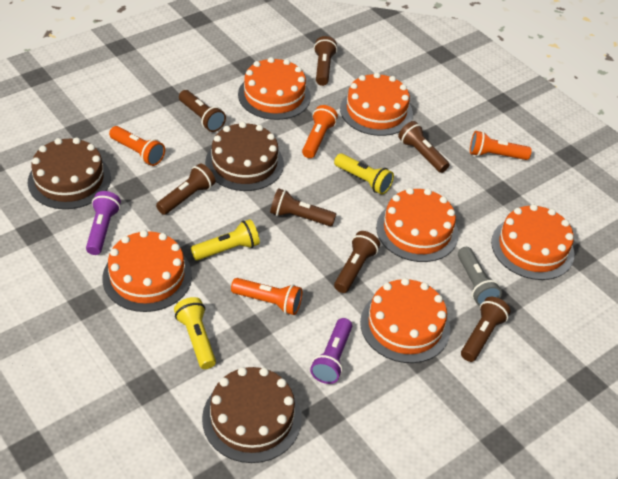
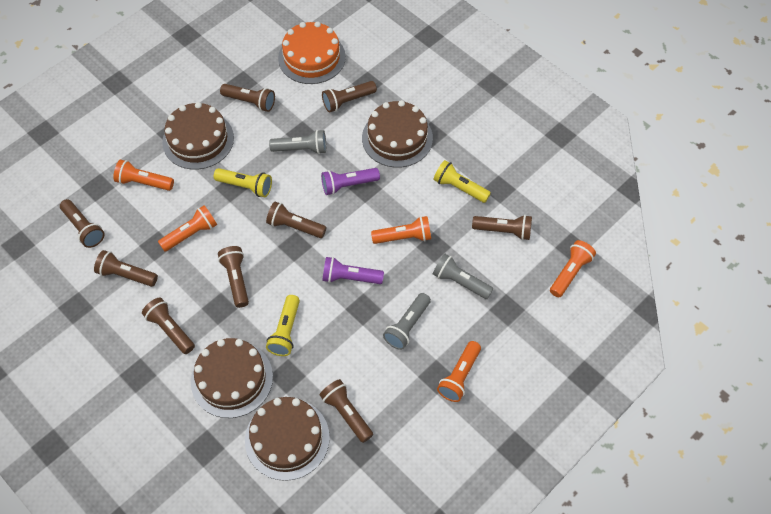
brown cake: [28,137,111,209] [202,367,302,463] [205,122,284,191] = 3 -> [162,102,234,170] [191,338,273,418] [245,397,330,481] [362,100,433,168] = 4
brown flashlight: [156,163,216,215] [179,90,226,132] [270,188,336,226] [314,36,337,86] [334,231,380,293] [398,121,450,173] [461,297,511,362] = 7 -> [60,199,105,248] [94,250,158,287] [142,297,195,354] [218,246,249,308] [220,84,275,112] [266,201,326,238] [320,379,373,443] [322,81,377,112] [472,215,532,240] = 9
grey flashlight: [458,247,502,306] = 1 -> [269,130,326,154] [383,293,431,350] [433,254,493,299] = 3
orange cake: [102,230,192,312] [238,57,311,120] [340,72,413,136] [360,278,450,363] [376,188,459,262] [491,204,574,280] = 6 -> [278,21,346,84] = 1
orange flashlight: [109,126,165,166] [231,278,302,315] [302,105,338,158] [470,131,532,160] = 4 -> [113,160,174,191] [158,205,217,252] [371,216,431,244] [437,341,481,402] [550,240,596,297] = 5

